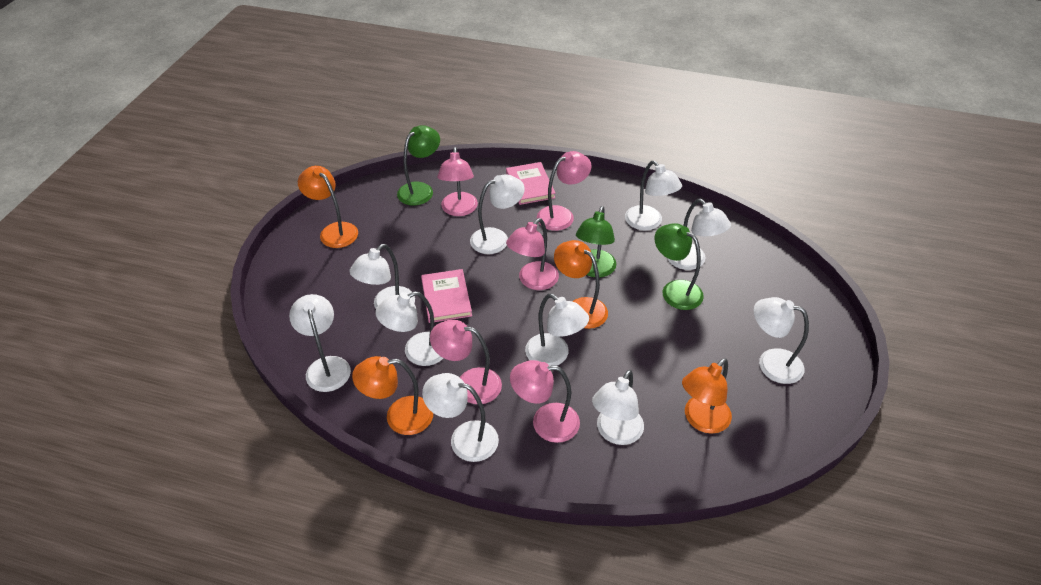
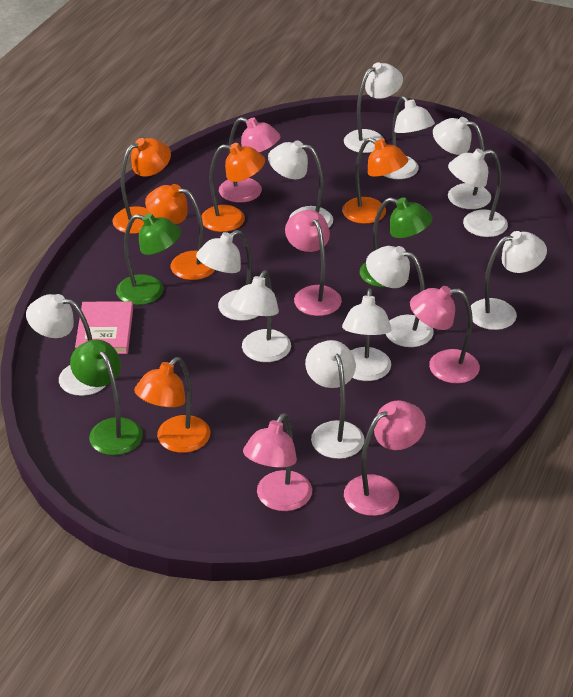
orange lamp: [298,166,358,248] [352,356,433,435] [554,240,608,329] [682,358,732,434] = 4 -> [112,138,171,234] [134,357,210,453] [145,184,215,280] [201,143,265,232] [342,137,408,224] = 5
pink book: [421,269,472,323] [506,162,556,205] = 2 -> [75,301,133,354] = 1
white lamp: [289,294,351,392] [350,244,415,308] [375,291,443,366] [422,373,499,462] [470,174,525,254] [525,294,589,366] [592,370,644,445] [625,161,682,230] [667,199,731,270] [753,297,809,384] = 10 -> [26,294,105,396] [196,230,258,321] [231,271,291,362] [268,140,333,227] [305,340,364,459] [342,289,392,381] [344,62,403,153] [366,246,434,347] [383,96,435,179] [433,117,491,209] [448,149,508,237] [471,231,547,330] = 12

